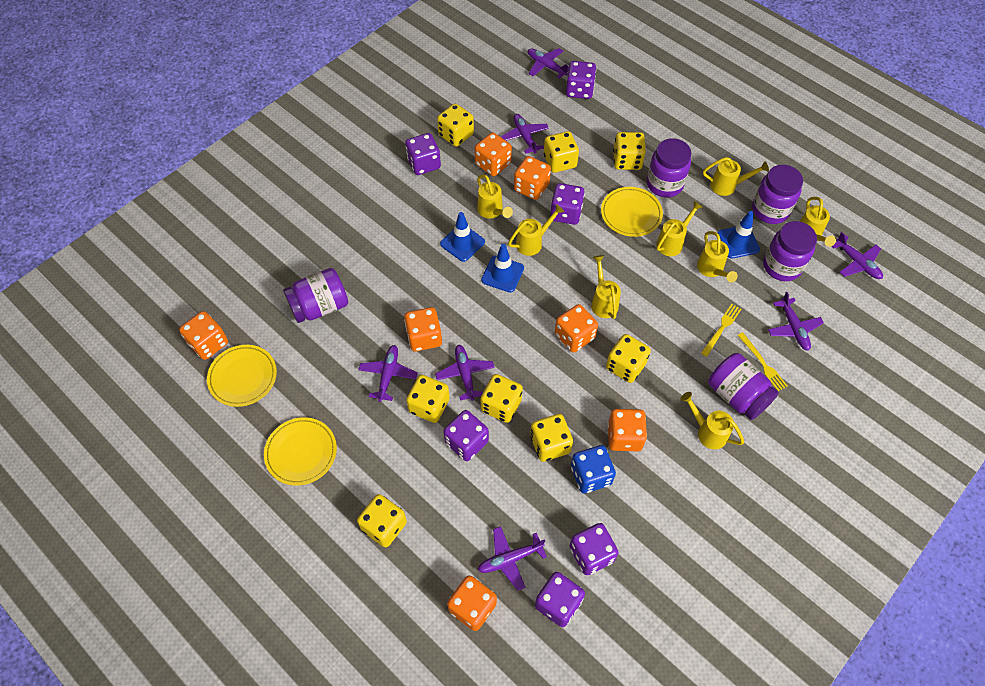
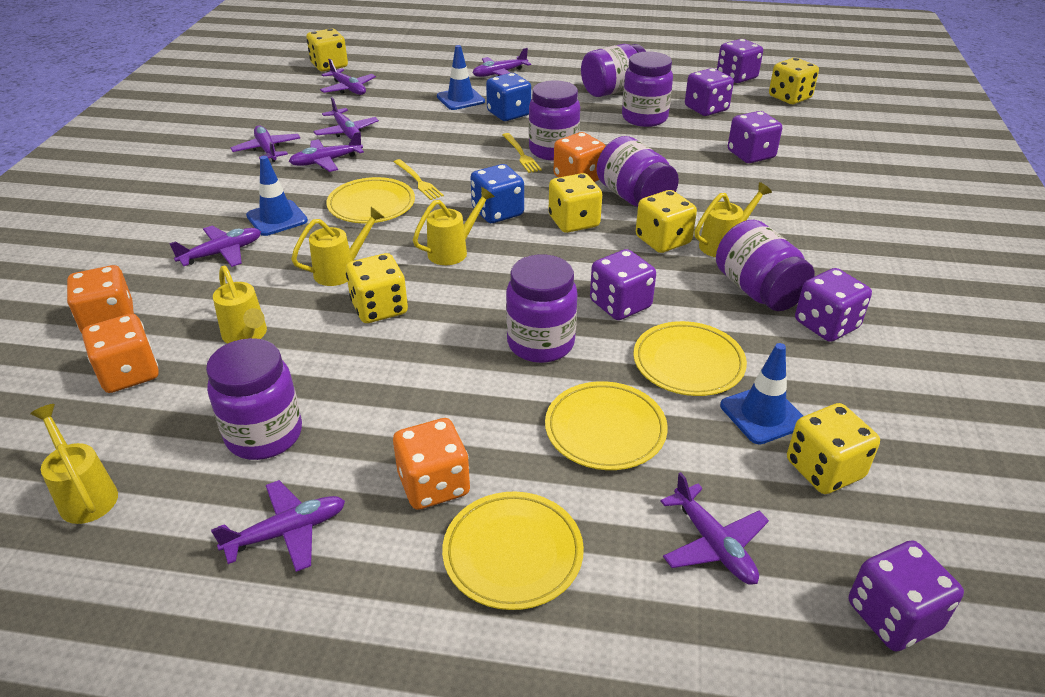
blue dice: [571,445,616,494] = 1 -> [471,164,524,223] [486,73,531,121] = 2
orange dice: [179,311,228,360] [404,307,442,352] [447,575,497,631] [475,132,512,176] [514,156,551,200] [555,304,598,353] [608,409,647,451] = 7 -> [67,265,134,333] [82,314,159,393] [393,418,470,510] [554,132,606,182] = 4
purple jar: [283,268,348,323] [647,138,691,197] [708,353,779,420] [752,165,803,224] [763,221,817,281] = 5 -> [206,338,302,460] [506,255,578,363] [529,80,580,161] [581,44,646,97] [597,136,679,207] [622,52,673,127] [716,220,815,311] = 7
purple plane: [358,345,418,402] [435,345,494,401] [478,526,547,591] [501,114,549,154] [528,48,569,79] [768,292,824,351] [831,232,883,279] = 7 -> [169,226,261,267] [211,480,345,572] [231,125,300,162] [289,132,364,172] [313,97,379,139] [320,59,376,95] [473,48,531,77] [660,472,769,585] = 8
yellow dice: [357,494,407,547] [406,375,450,423] [437,103,474,147] [481,374,523,423] [530,414,573,462] [544,131,579,173] [606,334,651,383] [613,132,646,170] = 8 -> [306,28,348,71] [346,253,408,323] [549,173,602,233] [636,190,697,253] [769,58,819,104] [787,403,880,494] = 6
yellow plate: [207,345,277,407] [264,417,337,486] [601,187,663,237] = 3 -> [326,177,415,223] [442,491,584,610] [545,381,668,470] [633,321,747,396] = 4
yellow watering can: [477,175,513,219] [508,204,564,256] [591,255,621,319] [656,201,702,256] [681,392,744,449] [697,231,738,283] [703,157,769,196] [799,197,836,247] = 8 -> [30,404,118,524] [213,266,267,344] [291,207,384,286] [413,187,495,265] [695,182,772,257] = 5

